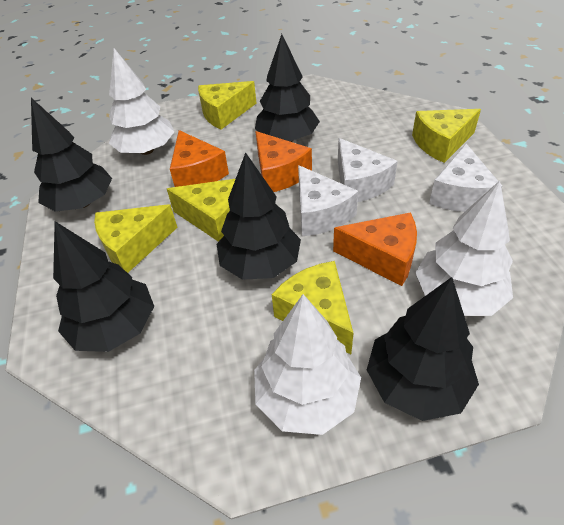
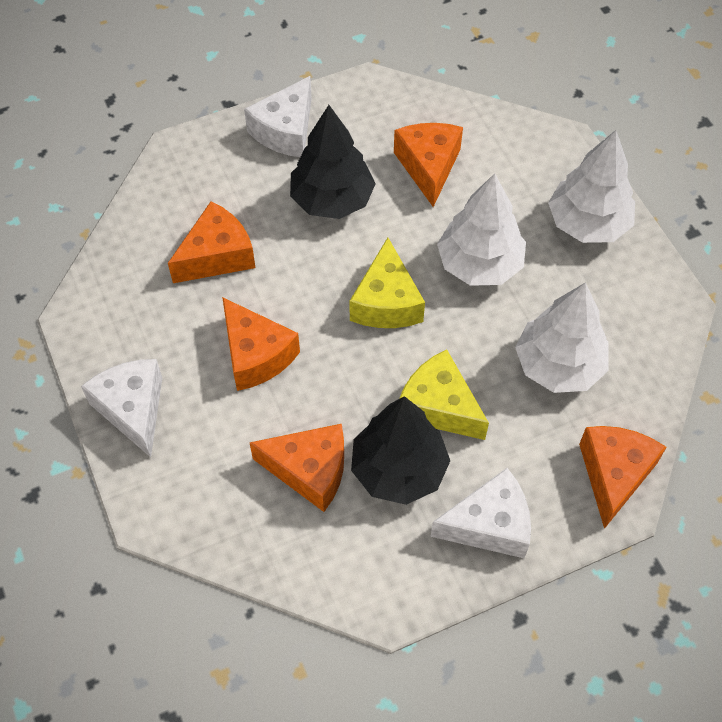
black tree: [31,98,112,212] [53,221,154,352] [217,152,301,280] [255,34,320,142] [367,277,479,421] = 5 -> [290,105,376,219] [351,396,450,505] = 2
orange cheese: [170,130,229,187] [255,131,312,192] [333,212,417,286] = 3 -> [168,202,255,283] [222,297,300,391] [249,424,344,512] [394,123,463,207] [579,426,667,529] = 5
yellow cheese: [94,204,178,273] [167,179,235,242] [198,81,256,129] [272,261,353,354] [412,109,481,163] = 5 -> [349,238,425,328] [399,349,489,440] = 2

